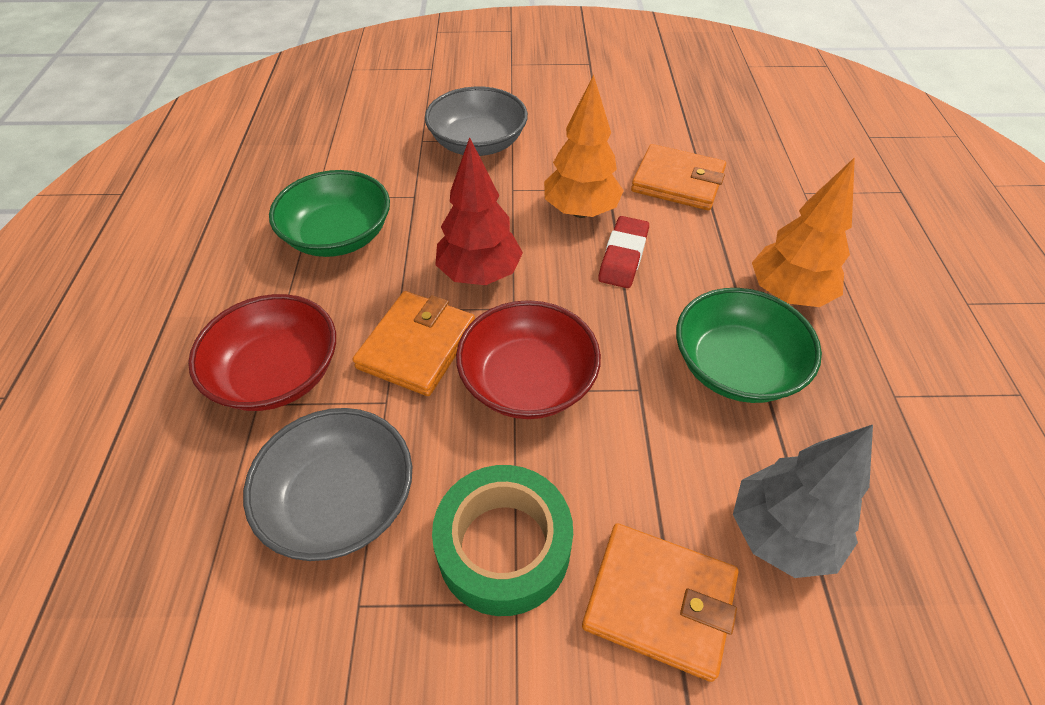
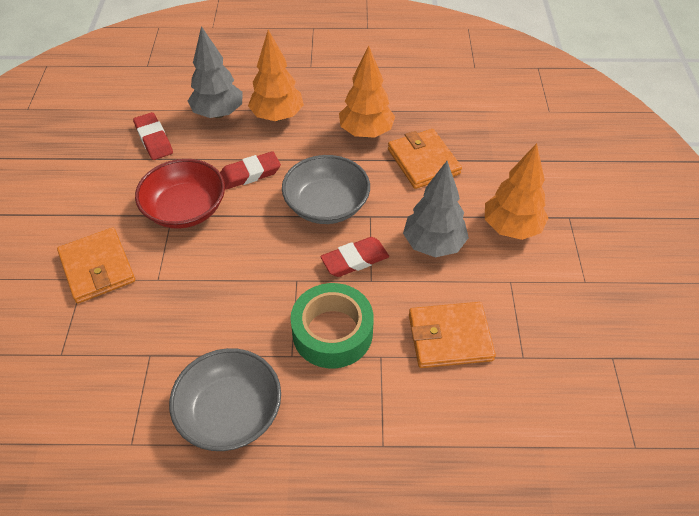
green bowl: [269,170,390,257] [676,288,822,403] = 2 -> none = 0
grey tree: [733,425,873,578] = 1 -> [188,26,243,118] [403,161,469,257] = 2
orange tree: [544,74,624,218] [752,157,855,307] = 2 -> [248,30,304,121] [339,45,395,138] [485,143,549,240] = 3
red bowl: [188,294,336,411] [456,300,601,419] = 2 -> [135,159,225,229] = 1
red eraser: [598,216,649,288] = 1 -> [133,112,173,160] [220,151,281,190] [320,237,389,277] = 3
red tree: [435,137,523,285] = 1 -> none = 0

